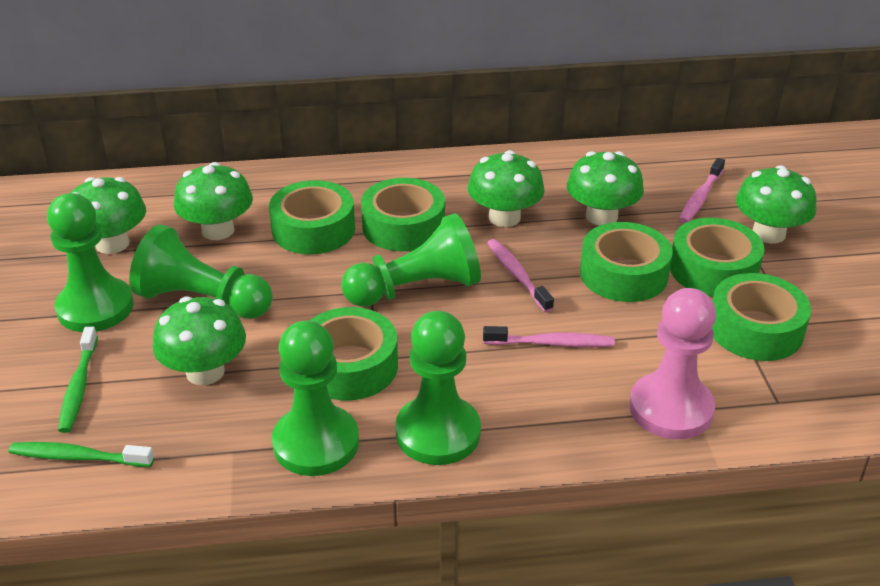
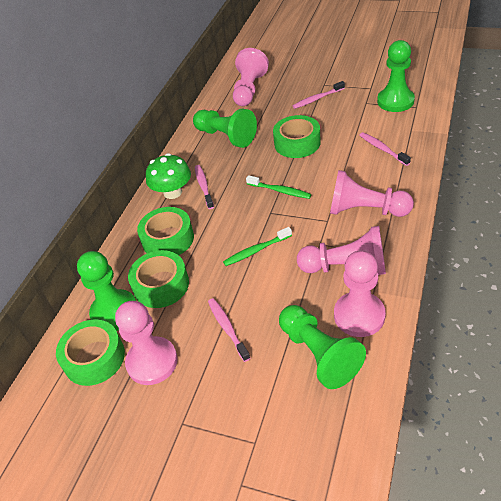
green mushroom: [71,177,146,254] [153,296,246,385] [174,162,253,240] [468,150,545,227] [567,151,644,226] [736,165,817,244] = 6 -> [146,153,191,199] = 1
green pawn: [47,193,134,332] [129,224,273,319] [272,320,359,476] [341,213,481,307] [395,311,481,465] = 5 -> [77,251,136,331] [193,109,257,148] [279,305,366,389] [377,40,415,112] = 4
green tape: [269,180,355,254] [310,307,398,401] [361,178,445,251] [580,222,673,302] [670,218,764,297] [712,273,811,361] = 6 -> [56,319,125,386] [128,250,189,308] [137,207,194,255] [273,115,321,158] = 4
pink pawn: [629,288,716,439] = 1 -> [115,301,178,385] [233,48,269,106] [297,226,386,275] [330,170,414,217] [334,250,386,337] = 5
pink toothbrush: [483,326,615,347] [487,239,554,312] [679,158,725,223] = 3 -> [195,165,214,209] [208,298,250,362] [292,81,345,109] [359,132,411,166] = 4

